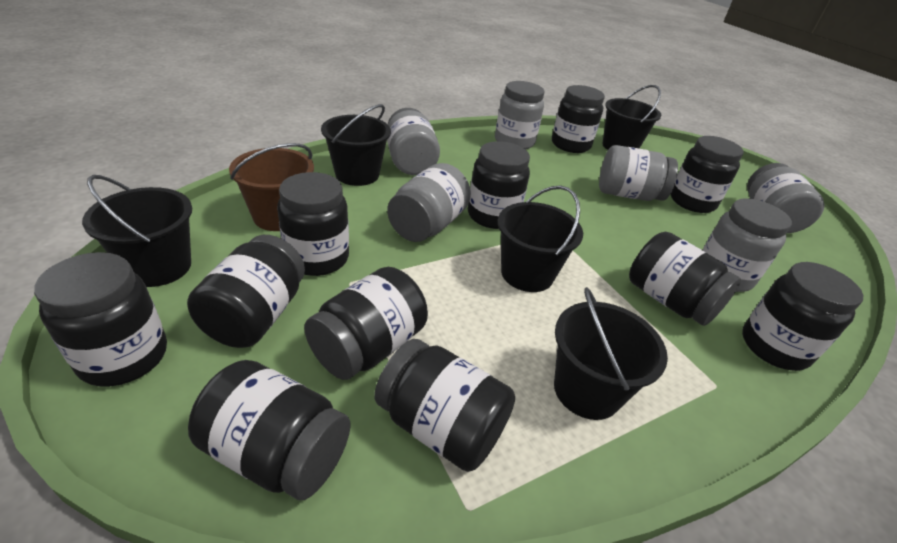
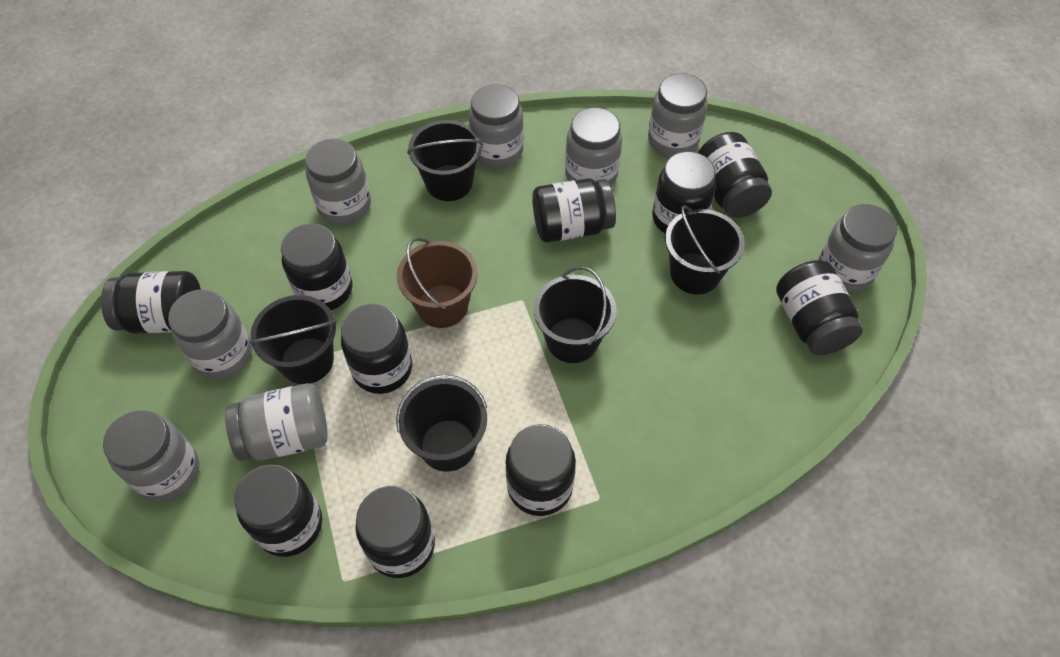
black jar: [34,252,167,387] [187,235,305,348] [188,360,350,500] [277,172,349,276] [304,267,428,380] [374,339,515,472] [468,141,530,229] [552,85,605,153] [629,231,741,326] [670,136,744,213] [742,262,863,371] = 11 -> [101,271,201,334] [234,465,322,557] [281,224,352,310] [341,304,412,394] [355,486,435,578] [505,424,576,516] [532,178,616,242] [652,151,716,234] [698,132,772,218] [776,260,863,355] = 10
grey jar: [387,108,440,175] [387,163,471,242] [495,81,545,150] [599,145,678,201] [703,198,792,292] [747,163,825,233] = 6 -> [103,410,199,501] [168,289,252,379] [225,383,328,461] [305,139,371,225] [468,84,524,169] [565,107,622,186] [648,73,708,157] [818,204,897,292] = 8

